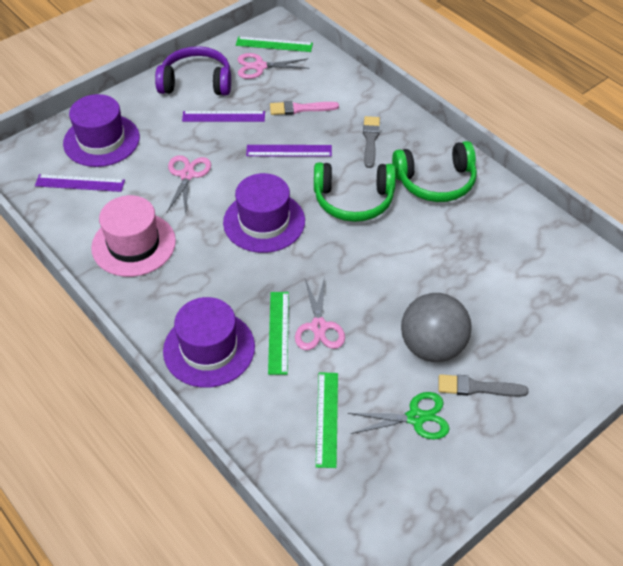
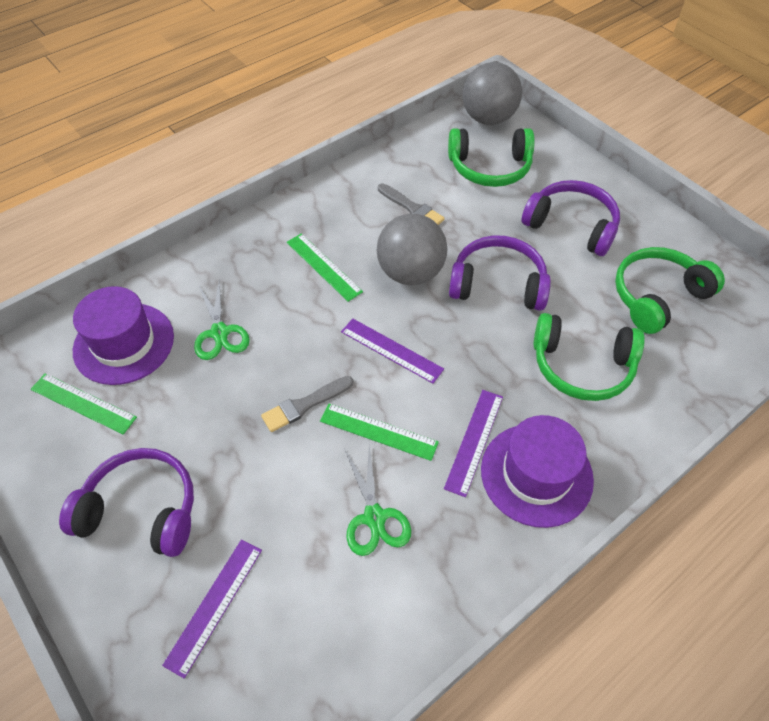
green headphones: [314,162,396,222] [392,141,477,202] = 2 -> [448,128,535,187] [534,313,645,401] [615,247,725,334] = 3
green scissors: [347,392,449,440] = 1 -> [194,279,250,360] [345,445,411,556] = 2
grey ball: [401,293,471,362] = 1 -> [376,213,447,285] [462,62,522,125] = 2
pink brush: [270,101,339,115] = 1 -> none = 0
pink hat: [91,195,176,277] = 1 -> none = 0
pink scissors: [167,155,211,215] [238,53,309,79] [295,277,345,350] = 3 -> none = 0
purple hat: [63,94,140,167] [163,297,255,388] [223,173,305,253] = 3 -> [73,286,174,385] [481,415,594,528] = 2
purple headphones: [155,46,231,96] = 1 -> [59,448,194,557] [449,235,551,311] [522,180,620,256] = 3

